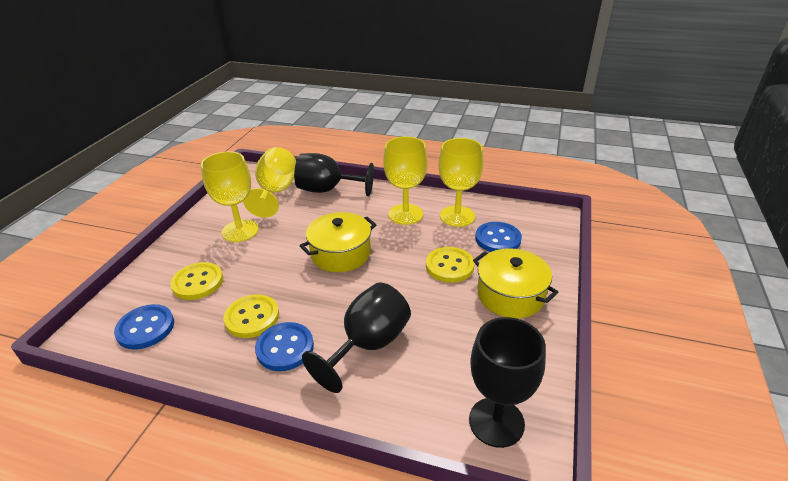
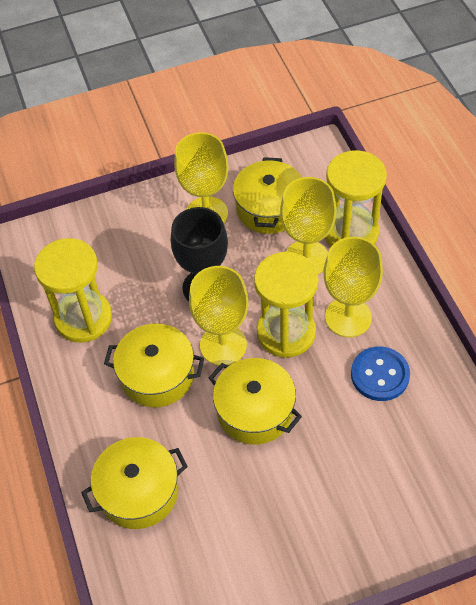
black goblet: [294,153,374,196] [302,282,411,393] [469,317,546,448] = 3 -> [171,207,228,301] = 1
blue button: [114,304,174,350] [255,322,314,371] [475,222,522,252] = 3 -> [351,346,410,401] = 1
yellow button: [170,262,223,300] [223,294,279,338] [426,247,474,283] = 3 -> none = 0
yellow hourglass: none = 0 -> [34,238,112,343] [254,252,318,358] [325,150,387,246] = 3
yellow pot: [300,212,376,272] [473,248,558,318] = 2 -> [81,437,188,529] [104,324,204,407] [209,358,302,445] [233,157,302,234] = 4

